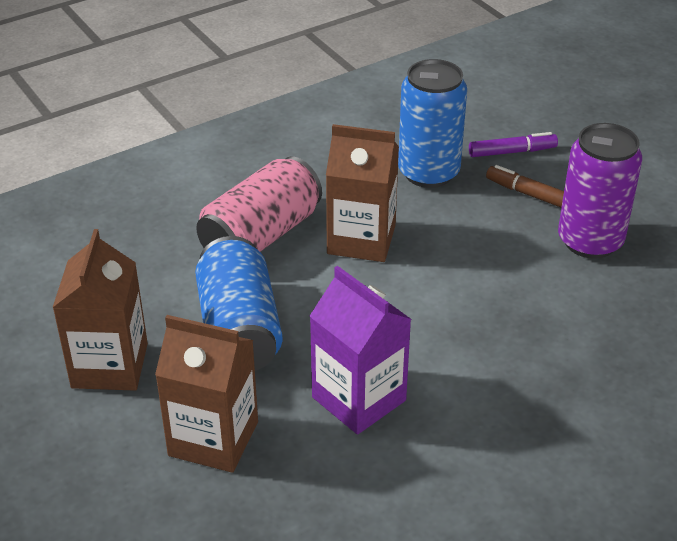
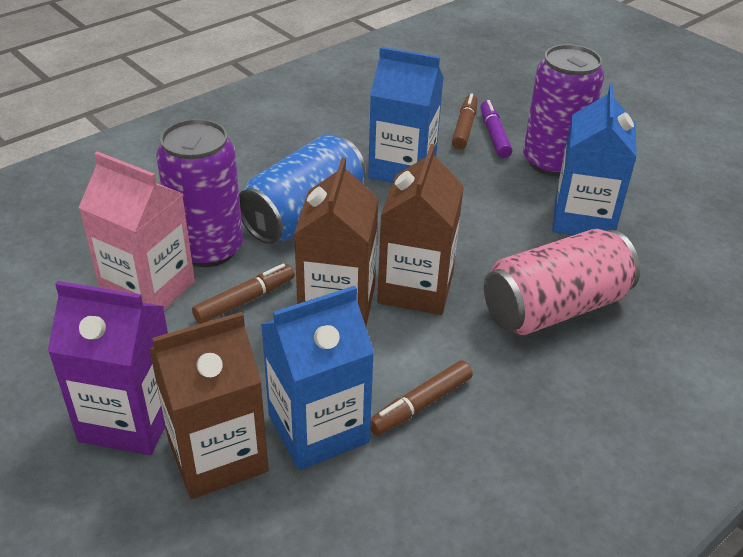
blue can: [195,236,283,371] [398,59,467,188] = 2 -> [239,134,365,244] = 1
blue carton: none = 0 -> [261,286,374,470] [368,47,444,183] [552,84,637,235] = 3
brown marker: [486,165,564,207] = 1 -> [192,263,295,324] [370,360,473,436] [452,93,478,149] = 3
pink carton: none = 0 -> [79,151,195,310] = 1
purple can: [558,123,642,259] = 1 -> [156,119,243,267] [523,44,604,176] = 2

